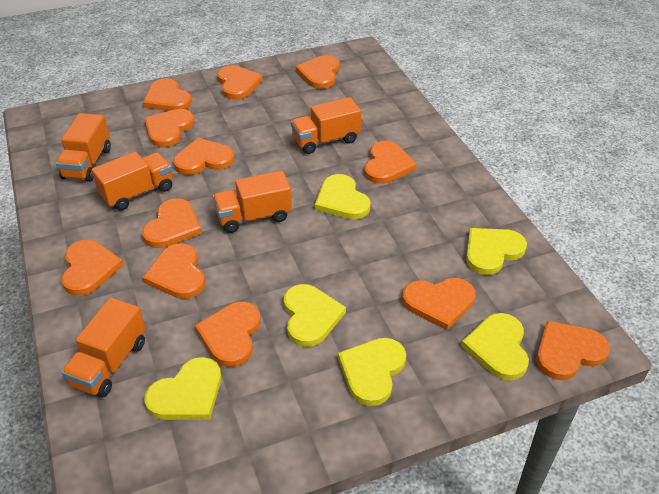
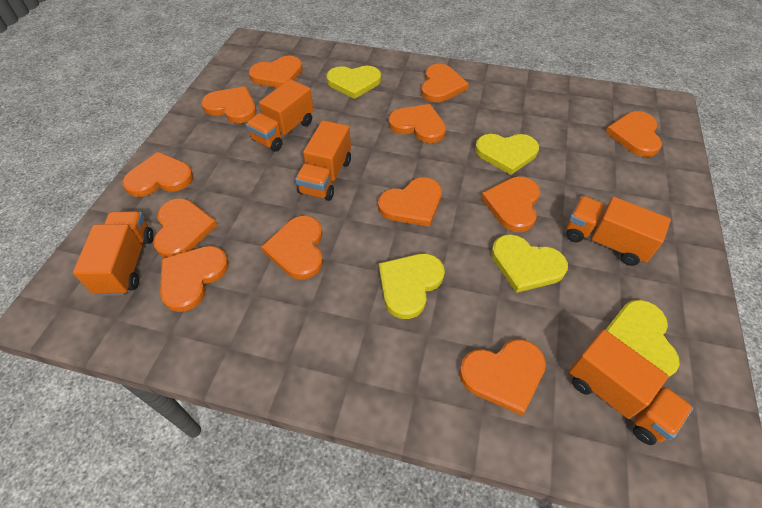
yellow heart: [144,357,221,420] [284,284,346,347] [315,174,371,219] [338,338,406,406] [461,313,529,380] [466,228,527,275] = 6 -> [326,66,381,99] [379,254,445,319] [475,134,539,175] [491,234,568,293] [605,300,680,378] = 5

